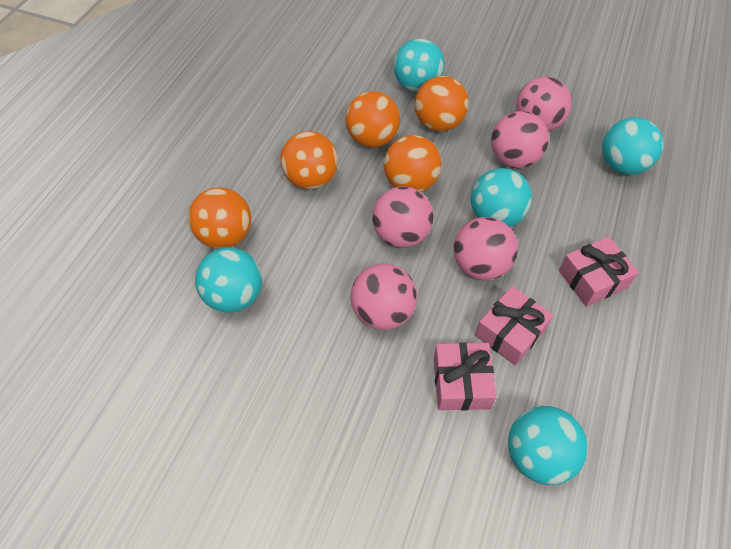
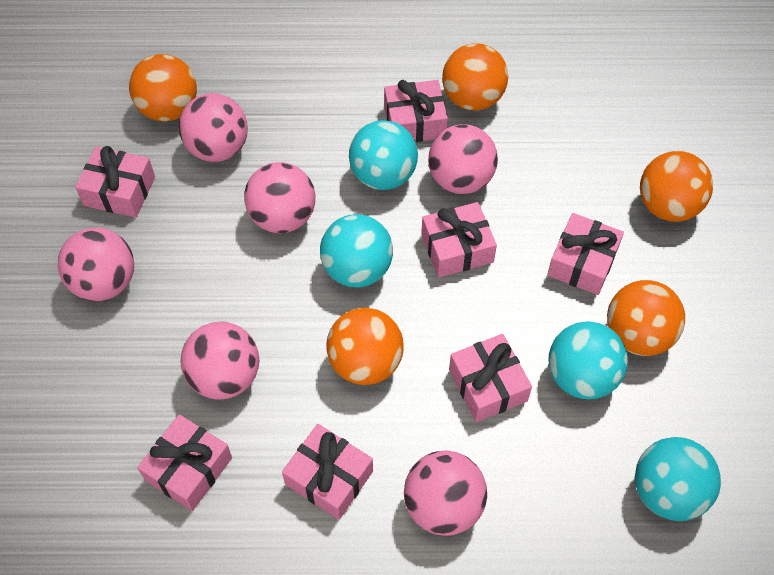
pink ball: [351,264,417,330] [372,186,434,248] [453,217,518,280] [491,111,549,169] [516,77,572,131] = 5 -> [58,228,134,301] [179,93,248,162] [180,322,259,400] [244,162,315,233] [404,450,487,536] [428,124,498,194] = 6
pink gift: [434,342,497,410] [475,286,554,366] [559,237,639,307] = 3 -> [75,146,155,218] [137,414,232,511] [282,424,373,520] [384,80,448,142] [421,202,497,278] [449,334,532,422] [547,213,624,295] = 7
turquoise ball: [195,247,262,313] [393,39,445,92] [471,168,532,227] [508,406,588,485] [602,117,663,175] = 5 -> [320,214,393,288] [349,120,418,190] [548,321,628,399] [635,437,721,521] = 4

